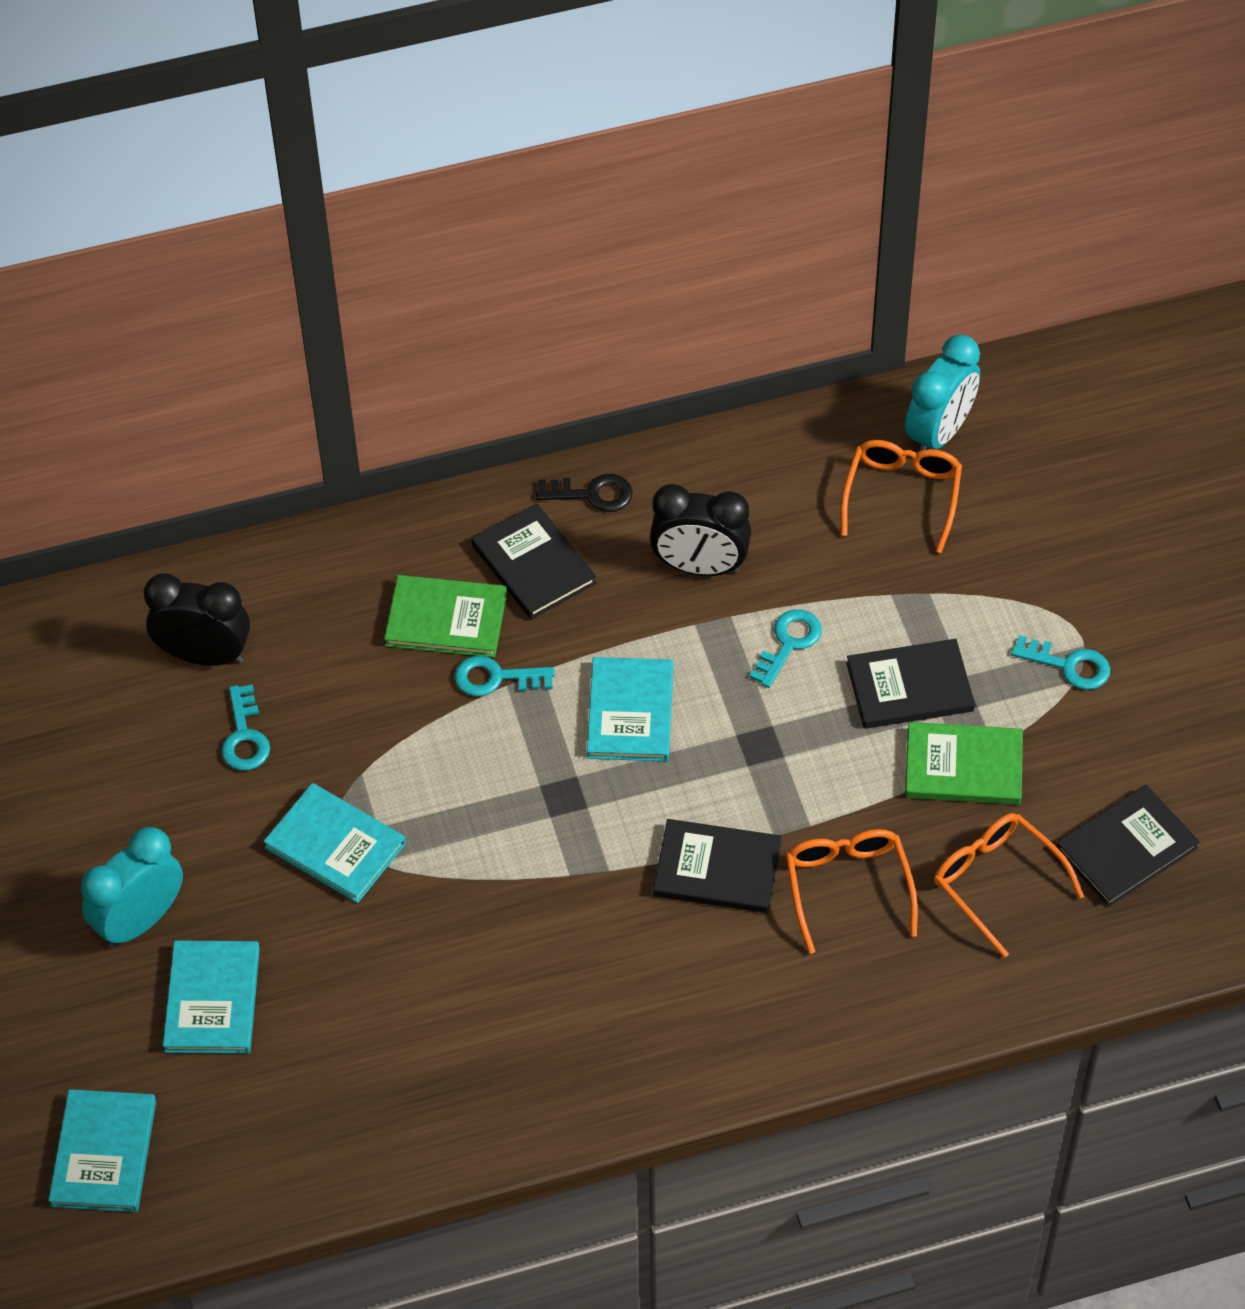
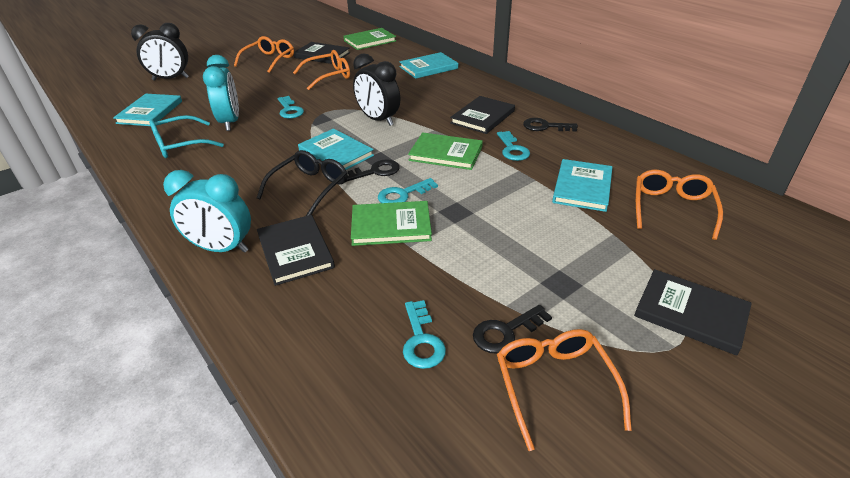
black glasses: none = 0 -> [257,150,348,216] = 1
black key: [536,474,633,512] = 1 -> [346,159,400,182] [473,305,552,354] [523,118,578,132] = 3
green book: [384,575,507,658] [905,722,1023,805] = 2 -> [344,28,396,50] [351,201,432,246] [408,132,483,170] = 3
orange glasses: [786,829,918,954] [841,440,962,553] [934,813,1084,958] = 3 -> [234,36,294,73] [293,50,350,90] [497,329,632,451] [636,170,723,240] = 4
turquoise glasses: none = 0 -> [149,115,224,158] = 1

